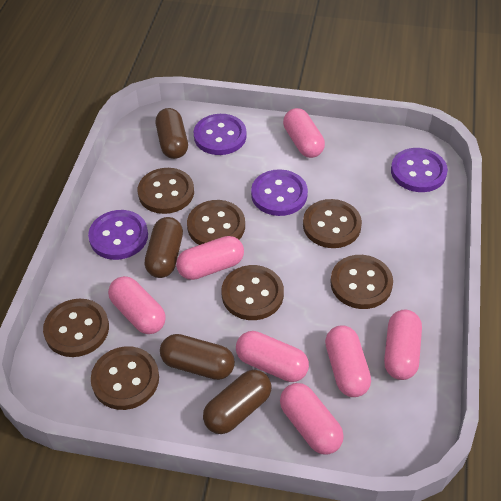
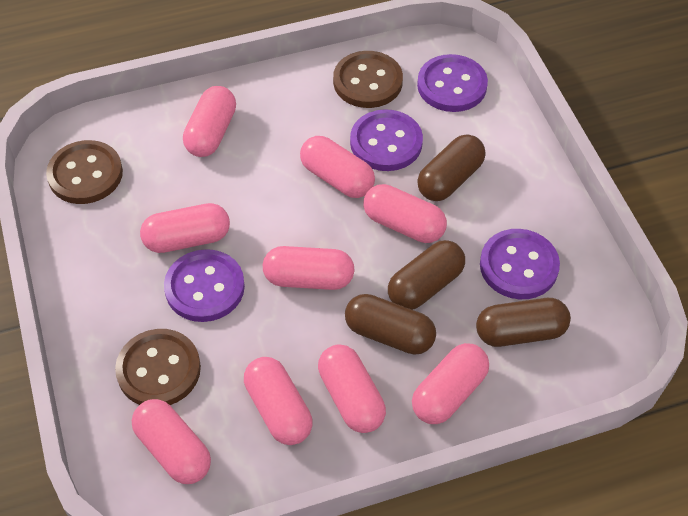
brown button: [43,299,109,357] [91,346,159,410] [138,168,194,214] [187,200,245,245] [221,265,284,320] [303,199,362,248] [330,255,393,309] = 7 -> [46,140,123,204] [115,329,201,405] [333,51,403,108] = 3
pink capsule: [108,276,166,334] [176,236,244,280] [236,331,309,382] [280,383,344,455] [283,108,325,158] [325,325,371,397] [384,310,422,380] = 7 -> [132,399,211,484] [140,203,230,253] [183,86,236,157] [244,357,313,445] [263,246,355,290] [300,136,375,198] [318,344,386,433] [363,184,447,243] [412,343,489,424] = 9

